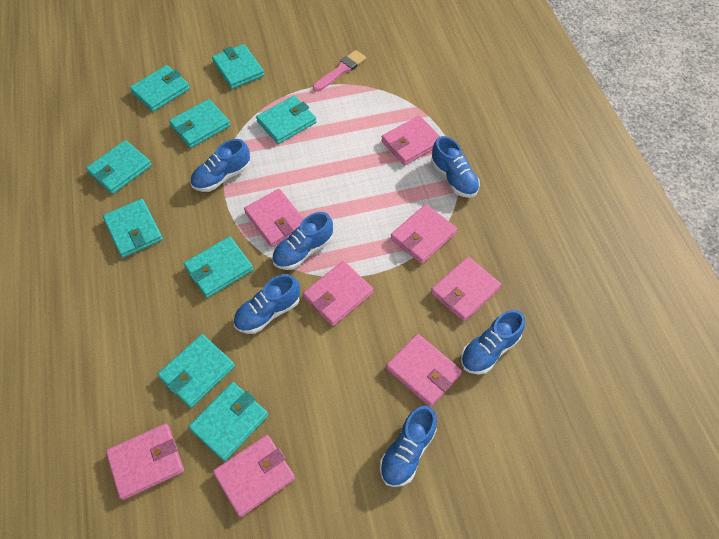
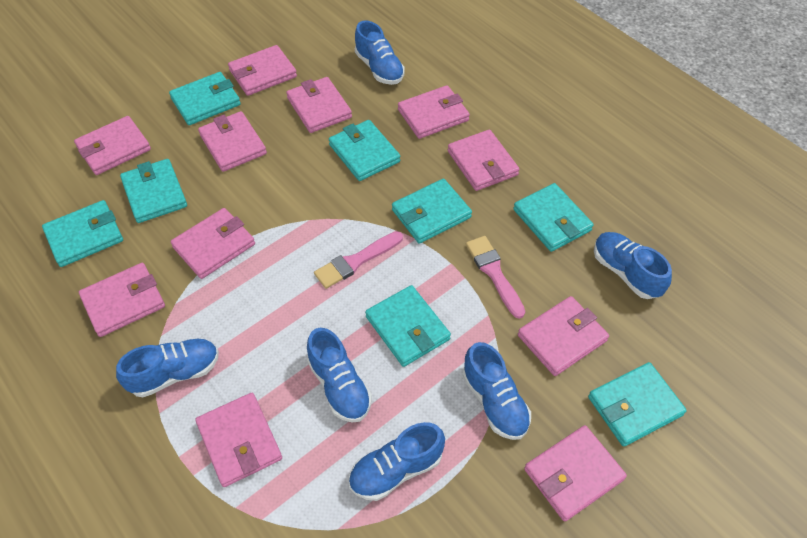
pink brush: [313,50,366,92] = 1 -> [314,231,403,289] [466,236,525,319] = 2
pink wallet: [106,424,184,500] [213,435,295,517] [244,189,304,247] [303,261,373,326] [381,116,441,165] [386,334,462,407] [391,204,457,264] [431,257,501,322] = 8 -> [74,116,151,175] [79,263,165,337] [170,208,255,279] [195,393,282,487] [198,111,267,172] [228,45,297,96] [286,77,352,133] [398,85,470,139] [448,129,519,191] [518,296,609,376] [524,425,627,522] = 11
turquoise wallet: [86,140,152,194] [103,199,163,258] [130,65,190,112] [158,334,235,408] [169,99,230,148] [184,236,253,298] [189,382,268,461] [212,44,264,89] [256,96,317,144] = 9 -> [42,200,123,267] [120,159,187,223] [169,72,241,125] [329,120,400,181] [365,285,451,367] [392,179,472,244] [513,183,594,252] [588,362,687,447] = 8

